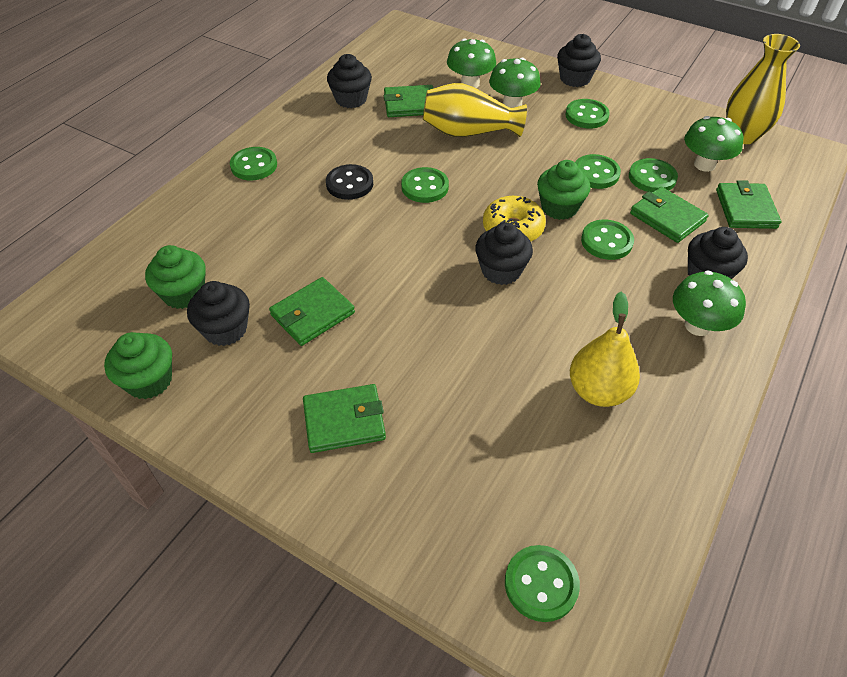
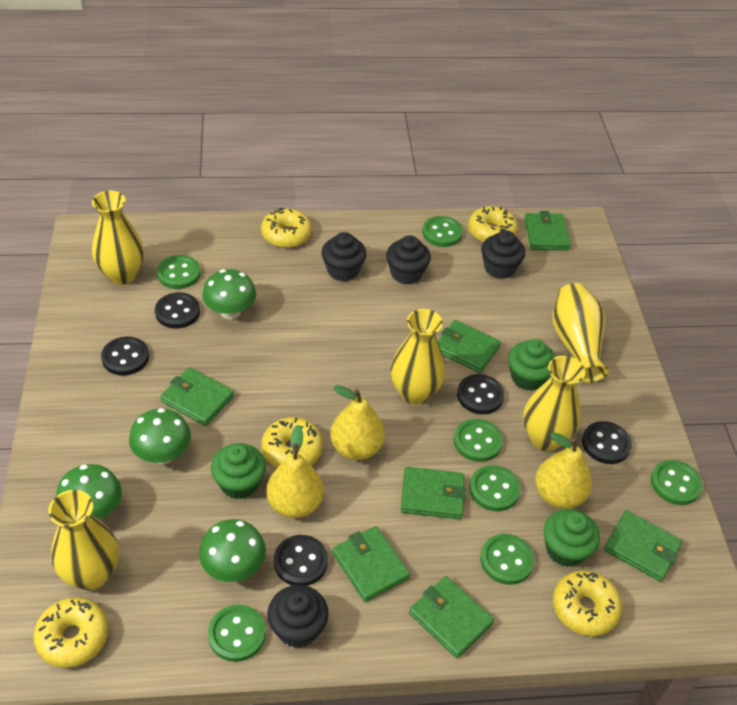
black button: [326,164,373,200] = 1 -> [101,336,149,375] [155,292,200,329] [274,535,328,586] [457,374,504,414] [582,421,632,464] = 5
black cupcake: [187,281,250,346] [327,54,372,108] [475,222,533,285] [557,34,601,87] [688,227,748,279] = 5 -> [267,585,329,648] [322,232,366,281] [386,235,431,285] [481,230,525,279] = 4
green wallet: [269,277,355,346] [303,384,386,453] [383,85,434,117] [630,187,709,243] [716,180,781,229] = 5 -> [160,367,234,426] [332,526,410,602] [401,467,466,519] [409,576,494,658] [438,320,501,373] [524,211,571,250] [604,510,682,582] = 7
yellow donut: [483,196,546,241] = 1 -> [33,597,108,668] [261,208,312,248] [261,417,323,468] [468,206,518,242] [553,570,622,636] = 5
yellow pear: [570,292,640,407] = 1 -> [266,425,324,518] [330,385,385,460] [535,432,592,509] = 3
yellow vase: [423,83,527,137] [726,34,800,144] = 2 -> [49,490,119,590] [92,191,144,285] [391,309,446,405] [523,356,585,451] [552,283,609,383] = 5

